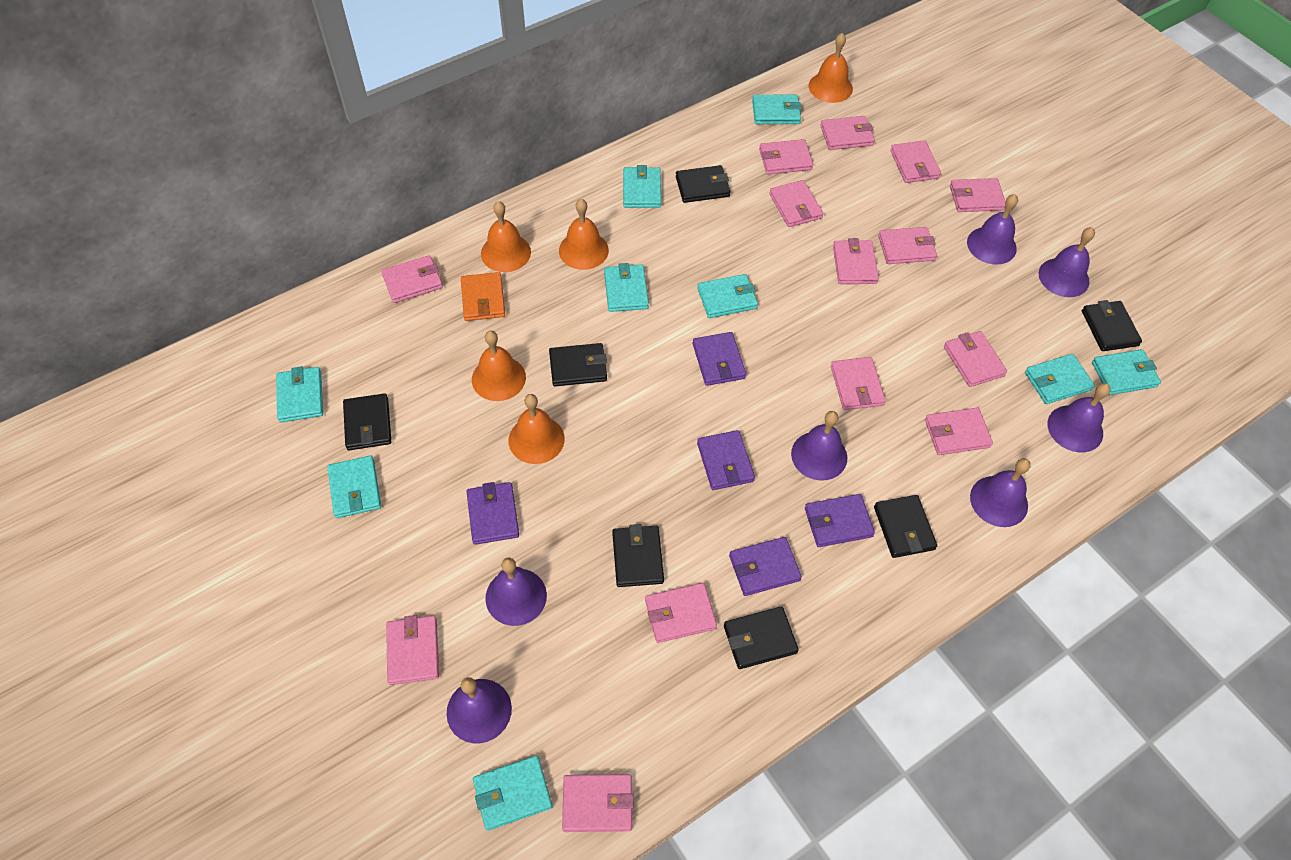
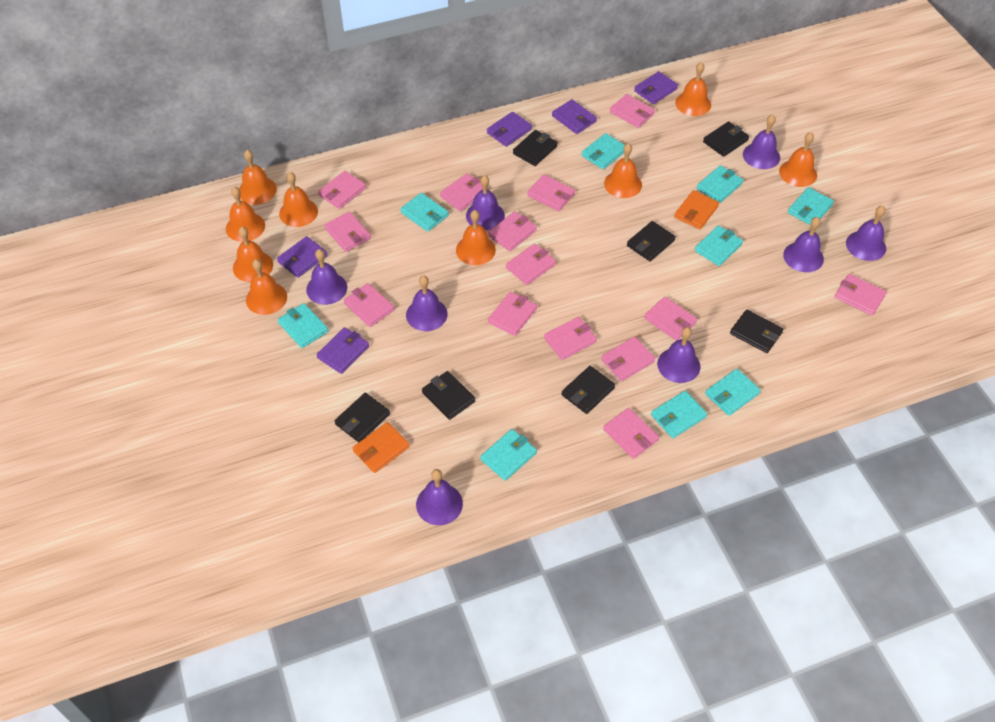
orange bell: [472,331,526,401] [481,201,531,272] [509,394,565,464] [559,199,609,270] [809,33,853,103] = 5 -> [226,187,265,242] [233,227,273,282] [239,150,277,205] [246,259,287,315] [279,172,318,227] [456,210,496,265] [604,143,642,198] [675,62,711,116] [779,132,817,187] = 9
orange wallet: [461,272,505,321] = 1 -> [352,422,410,473] [674,190,719,229] = 2
purple bell: [446,677,512,743] [485,558,547,626] [791,411,847,481] [967,194,1018,264] [970,458,1031,527] [1039,227,1095,297] [1048,383,1110,452] = 7 -> [306,249,347,305] [406,276,447,331] [416,469,463,525] [466,175,505,230] [657,327,701,383] [743,115,780,169] [783,217,824,272] [846,206,886,261] = 8

